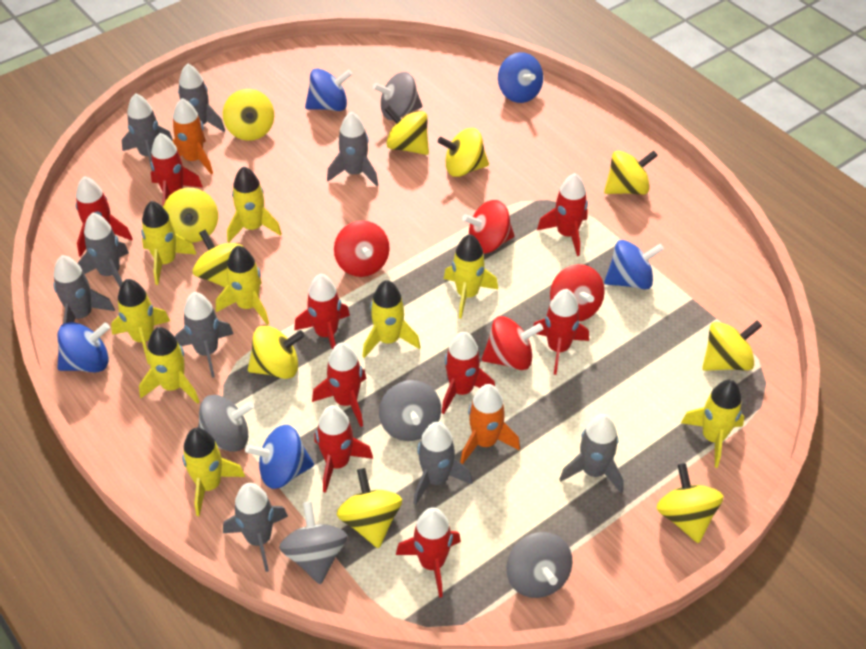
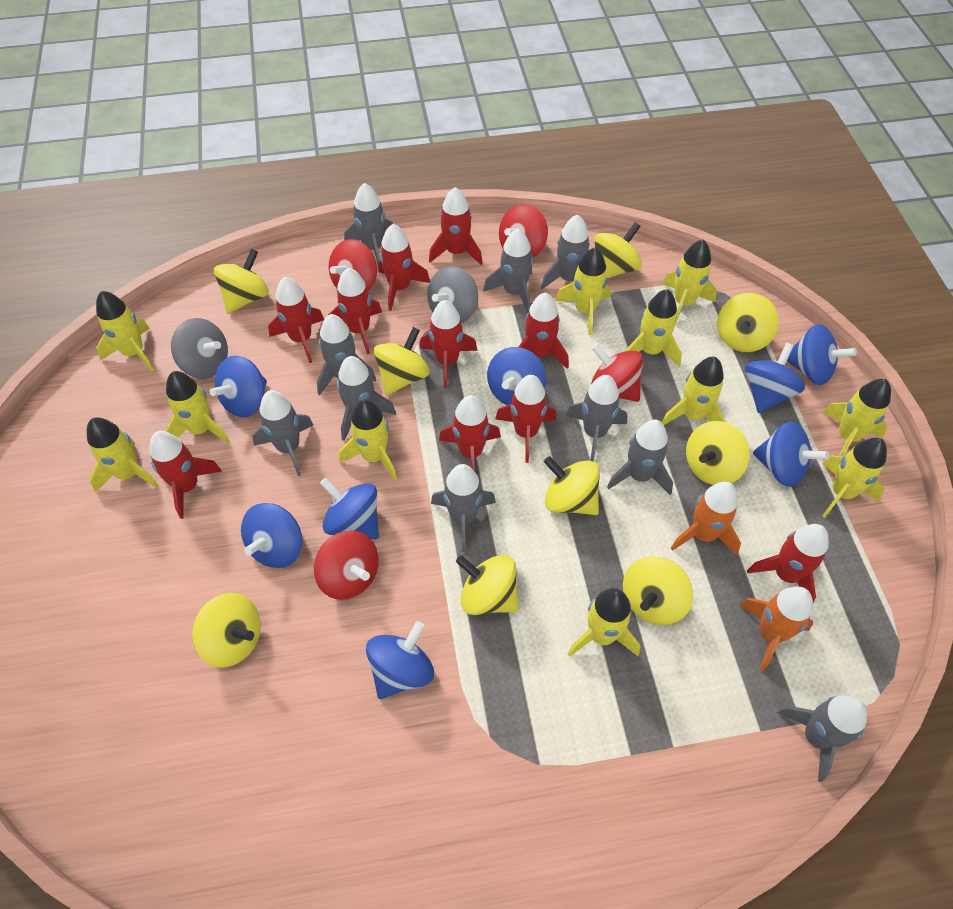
blue spinning top: [57,322,110,372] [245,425,314,489] [305,69,353,111] [498,52,543,103] [604,240,664,290] = 5 -> [210,356,267,417] [241,503,303,568] [320,478,379,539] [366,621,434,699] [487,347,546,405] [745,343,805,413] [753,421,829,487] [787,324,857,385] = 8
grey rocket: [53,255,115,324] [77,212,129,287] [122,93,173,170] [175,292,234,378] [178,64,225,132] [223,483,288,572] [327,112,378,186] [413,422,472,505] [559,414,624,494] = 9 -> [252,390,313,476] [317,314,376,395] [337,356,396,441] [344,183,393,264] [431,464,496,552] [483,229,533,313] [541,214,590,289] [566,375,628,461] [607,419,673,495] [777,695,867,782] = 10
grey spinning top: [198,395,254,452] [279,501,347,584] [373,72,422,120] [379,380,441,441] [506,532,572,598] = 5 -> [171,318,228,379] [427,266,478,323] = 2
red rocket: [76,176,132,257] [151,133,203,205] [294,274,350,350] [312,342,366,427] [314,405,373,493] [396,507,461,598] [442,331,495,414] [533,289,589,375] [537,173,588,256] = 9 -> [150,431,222,519] [268,277,324,363] [328,268,382,354] [378,224,430,311] [420,300,478,388] [429,187,483,265] [439,395,501,472] [495,375,556,463] [518,293,569,369] [747,524,829,602] = 10
yellow rocket: [111,279,170,364] [139,327,199,404] [141,201,197,285] [182,428,245,516] [216,245,269,325] [227,166,282,243] [362,280,420,358] [444,234,498,319] [681,380,744,468] = 9 -> [87,417,159,492] [96,291,154,372] [165,371,230,444] [339,400,397,481] [556,247,611,335] [568,588,640,657] [625,289,682,366] [662,240,717,325] [662,357,725,425] [822,379,891,457] [822,438,887,518] = 11
yellow spinning top: [163,188,218,243] [193,230,244,288] [223,89,274,141] [248,325,305,379] [337,468,402,548] [385,106,429,155] [438,128,489,177] [604,150,658,195] [657,463,723,543] [702,321,762,371] = 10 -> [192,593,261,668] [214,249,269,313] [374,327,430,395] [456,555,519,615] [544,456,600,515] [595,222,642,278] [623,557,693,625] [686,421,750,485] [717,293,779,352] = 9

